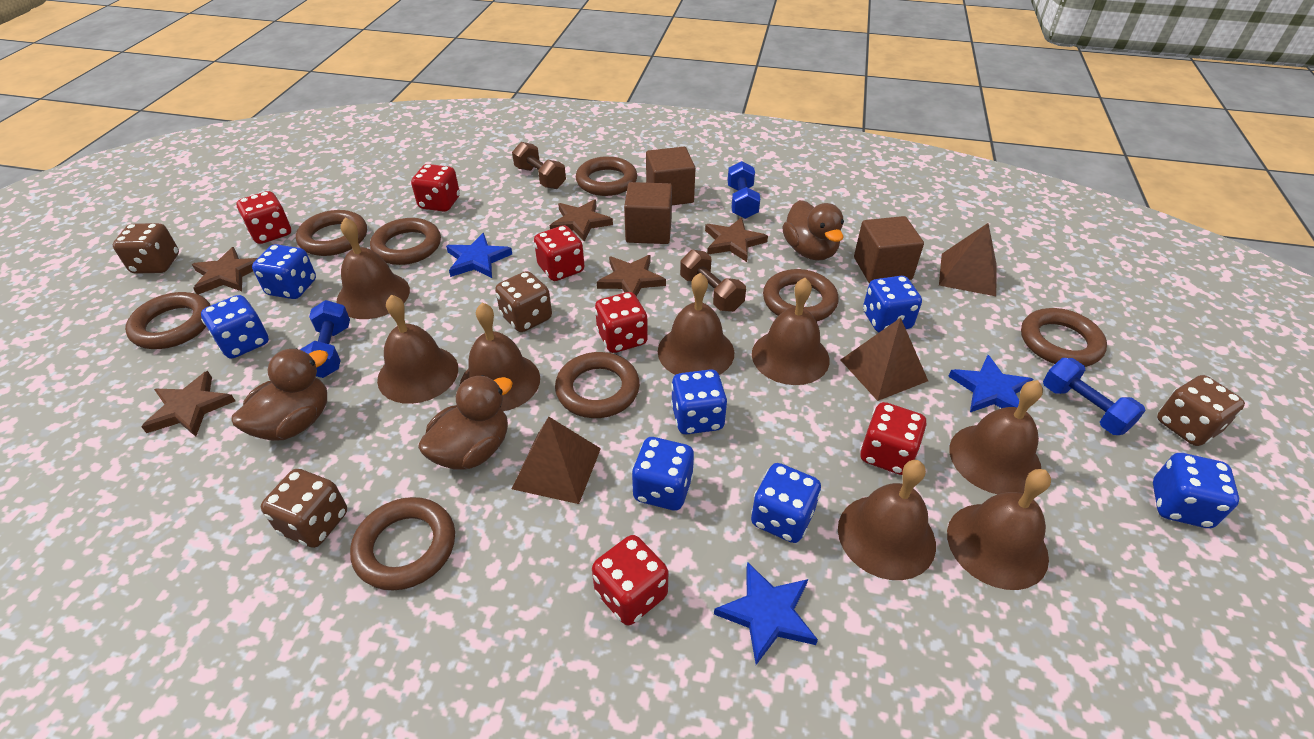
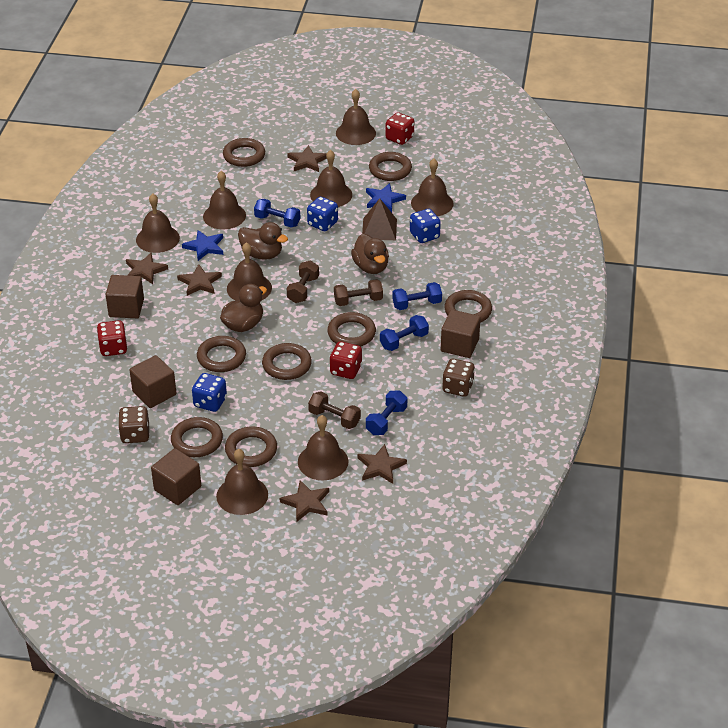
blue dice: [201,295,269,359] [252,244,316,299] [631,437,694,510] [671,369,727,434] [751,463,821,543] [863,276,922,332] [1153,453,1239,528] = 7 -> [192,373,227,412] [307,197,338,231] [410,209,441,243] = 3
blue dumbbell: [300,300,350,378] [728,161,760,219] [1043,358,1146,435] = 3 -> [254,199,300,227] [366,390,407,435] [380,315,429,351] [392,282,442,310] = 4
blue star: [446,233,512,278] [714,562,818,665] [948,355,1033,412] = 3 -> [182,230,223,261] [366,183,406,212] = 2
brown cube: [624,182,672,244] [646,147,696,205] [854,216,924,283] = 3 -> [105,275,144,318] [129,355,176,408] [151,448,201,505] [441,310,481,358] = 4
brown dice: [113,223,179,274] [261,469,347,548] [495,271,552,332] [1157,375,1245,446] = 4 -> [118,406,150,443] [442,359,475,397] = 2
brown dumbbell: [512,142,566,189] [680,250,746,312] = 2 -> [287,260,319,303] [308,391,361,429] [334,279,383,306] = 3
brown pyramid: [512,417,601,504] [841,318,928,401] [939,223,997,296] = 3 -> [362,198,397,240] = 1
red dice: [237,191,291,244] [411,164,460,212] [534,225,584,281] [592,535,668,625] [595,292,648,353] [860,402,927,475] = 6 -> [97,320,128,356] [330,341,362,379] [385,112,414,145] = 3

